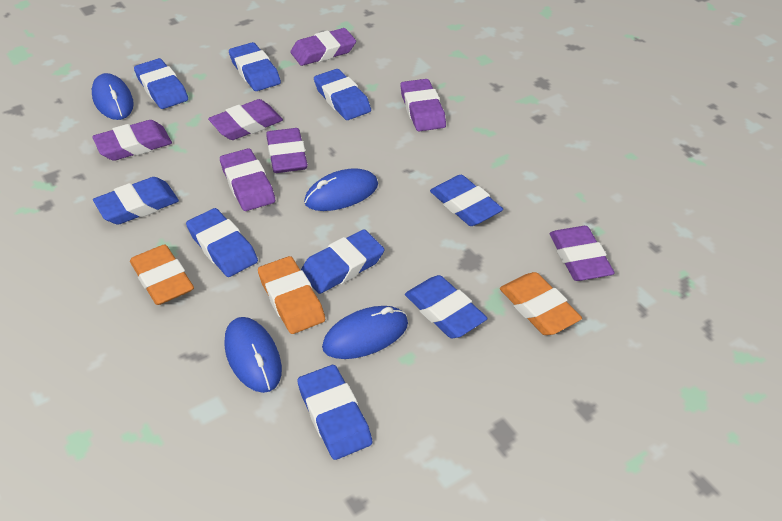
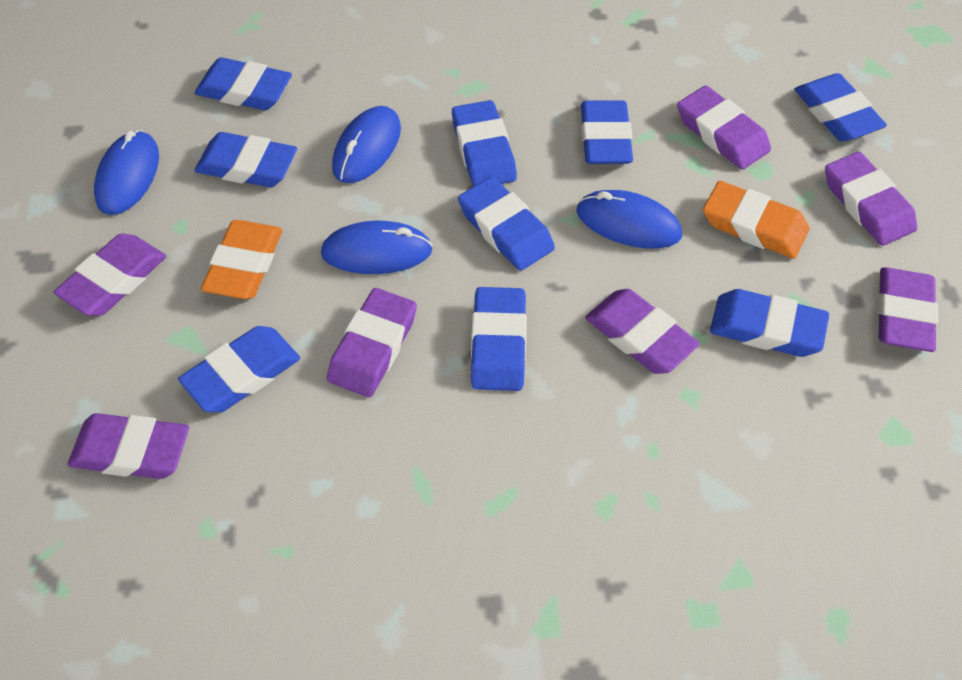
orange eraser: [130,244,194,305] [258,256,325,334] [500,272,582,335] = 3 -> [201,220,282,299] [703,181,809,259] = 2

